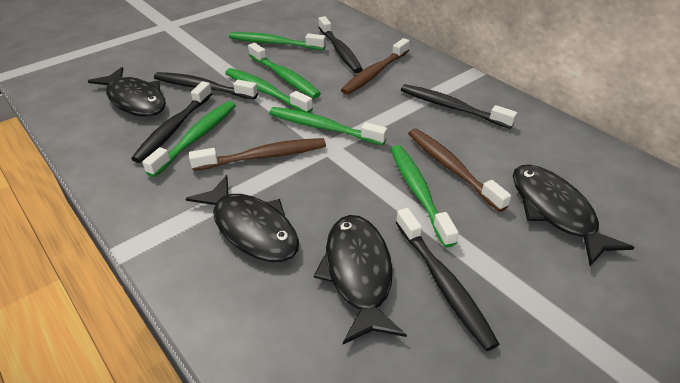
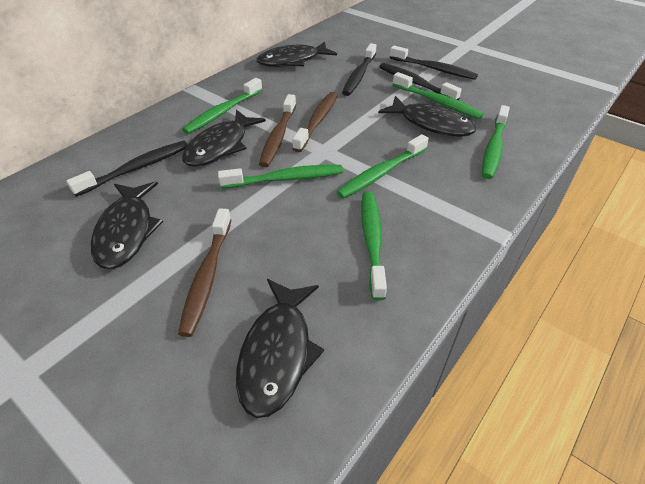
black fish: [88,67,166,117] [186,175,299,262] [314,215,407,344] [513,165,635,266] = 4 -> [91,181,163,269] [182,109,266,167] [236,279,324,418] [257,42,337,67] [378,96,476,137] = 5
black toothbrush: [131,81,212,163] [154,72,258,99] [318,16,363,73] [396,208,500,351] [401,84,517,129] = 5 -> [66,141,188,197] [342,43,377,96] [379,63,462,100] [390,46,478,80] = 4

